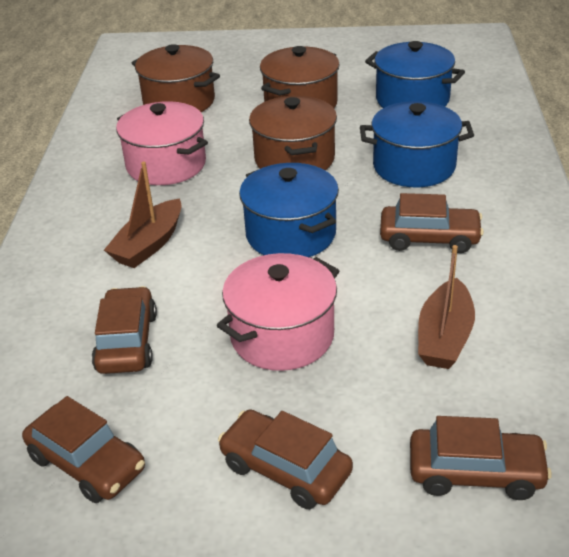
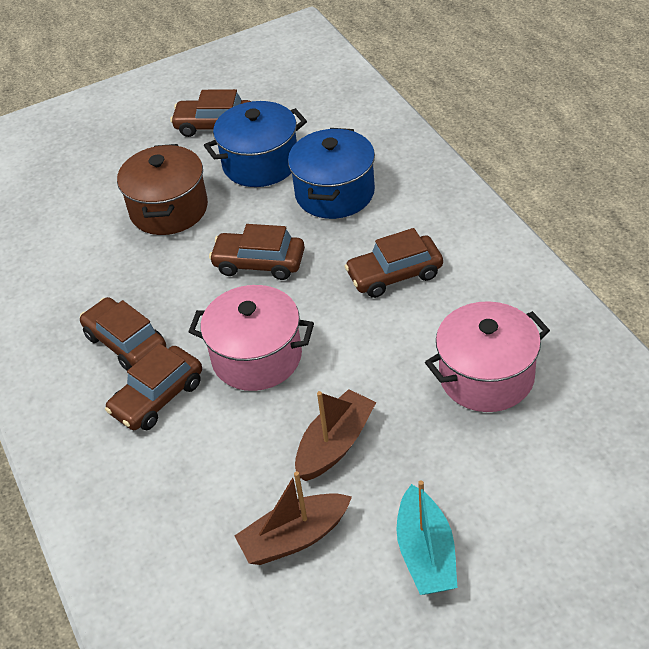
blue pot: [239,163,339,257] [360,101,474,187] [365,41,465,108] = 3 -> [204,101,307,187] [288,128,375,219] = 2
brown pot: [132,44,220,112] [249,96,337,170] [260,46,340,108] = 3 -> [117,144,208,235] = 1
turquoise boat: none = 0 -> [396,480,458,595] = 1

